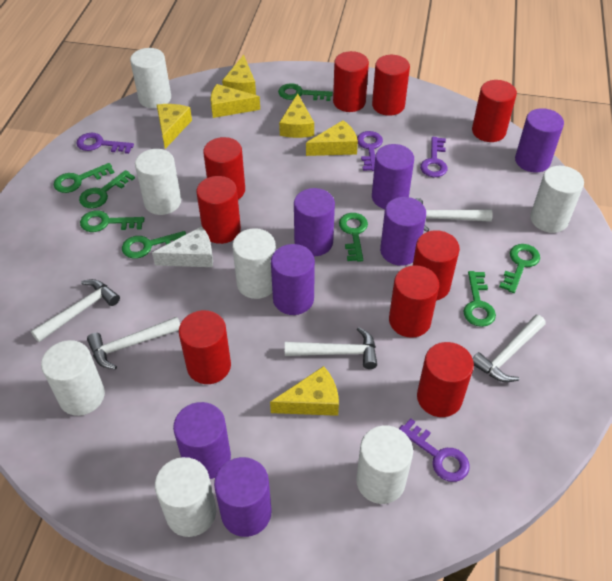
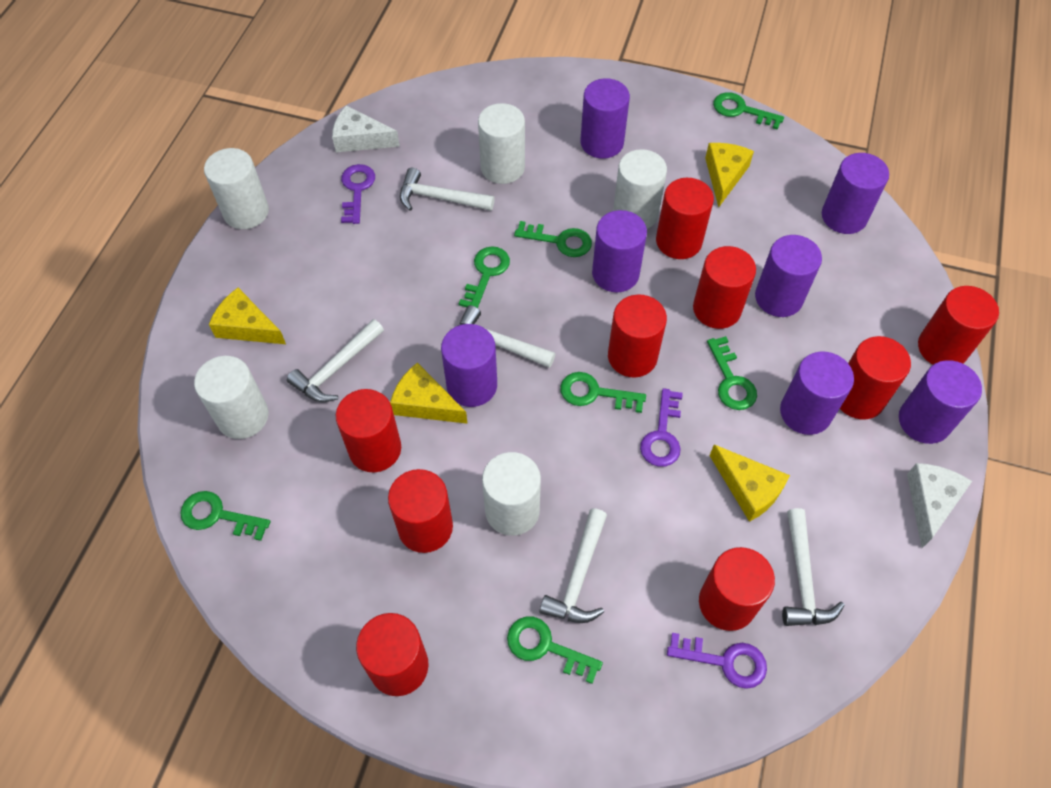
green key: [54,163,114,193] [79,170,135,208] [80,210,145,232] [122,231,186,259] [278,83,333,101] [339,213,368,262] [463,271,496,327] [499,244,540,293] = 8 -> [180,491,270,541] [459,246,510,308] [507,616,603,684] [514,221,592,257] [560,372,646,413] [707,336,757,410] [713,92,784,130] = 7
purple key: [76,133,134,154] [357,131,383,171] [399,418,470,482] [420,137,447,177] = 4 -> [341,164,375,224] [640,388,683,467] [667,633,767,689] = 3
white cheese: [152,226,213,267] = 1 -> [332,106,400,153] [907,463,972,548] = 2
white cylinder: [41,340,105,416] [130,48,171,108] [135,149,181,215] [155,457,216,537] [232,228,276,299] [356,426,413,504] [530,166,584,233] = 7 -> [194,356,268,439] [204,148,269,229] [478,103,525,184] [482,452,541,536] [613,149,667,229] = 5
yellow cheese: [157,104,192,149] [211,84,260,118] [222,55,256,95] [270,366,339,416] [279,93,314,138] [306,120,358,156] = 6 -> [209,288,286,344] [390,363,468,424] [705,143,754,207] [710,445,790,522] = 4

